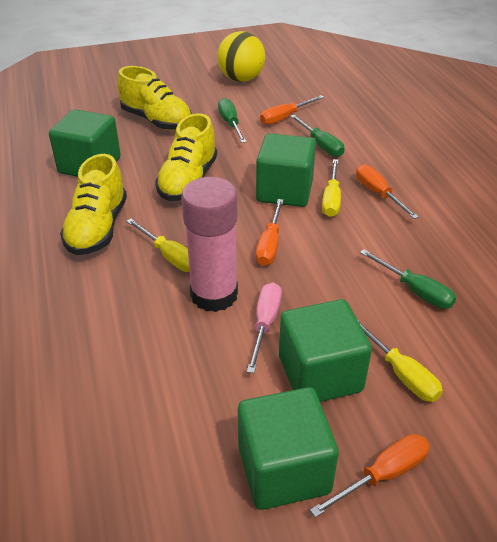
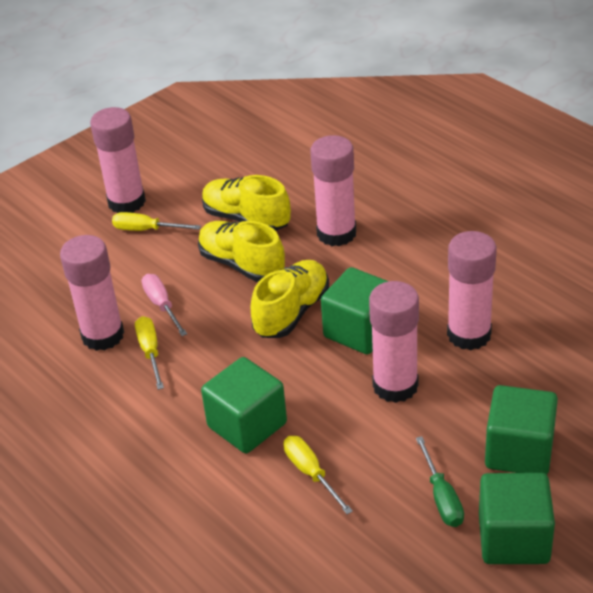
green screwdriver: [218,98,246,143] [290,115,345,157] [360,249,456,309] = 3 -> [416,436,464,527] = 1
orange screwdriver: [256,199,284,266] [260,95,324,125] [310,434,430,518] [356,164,419,219] = 4 -> none = 0
pink glue stick: [181,177,238,312] = 1 -> [60,235,124,351] [90,107,146,213] [311,135,356,246] [369,281,419,403] [447,231,497,350] = 5
yellow ball: [217,31,265,82] = 1 -> none = 0

